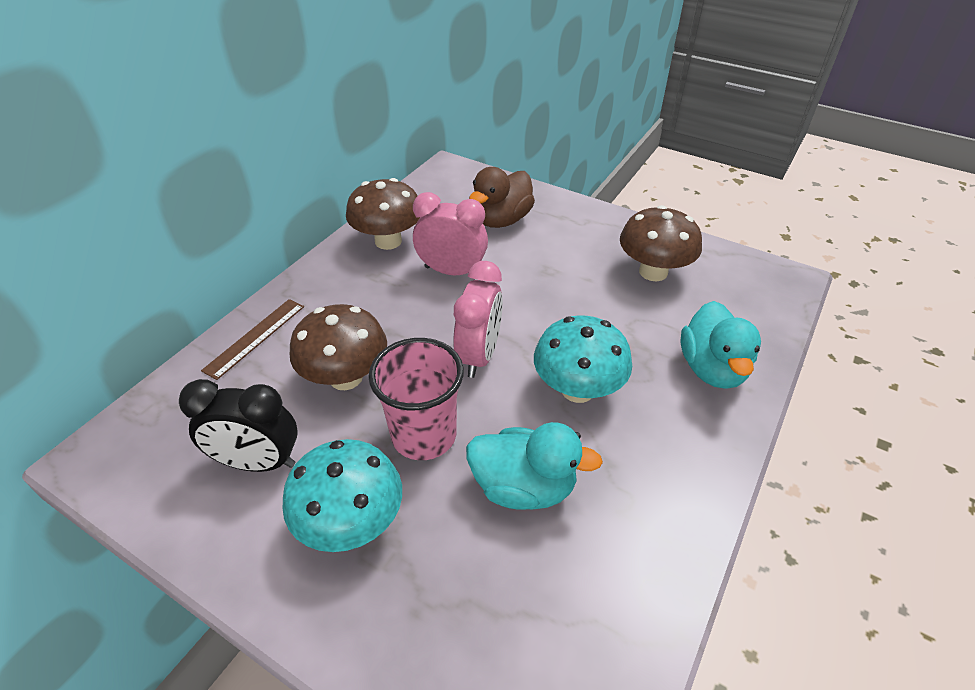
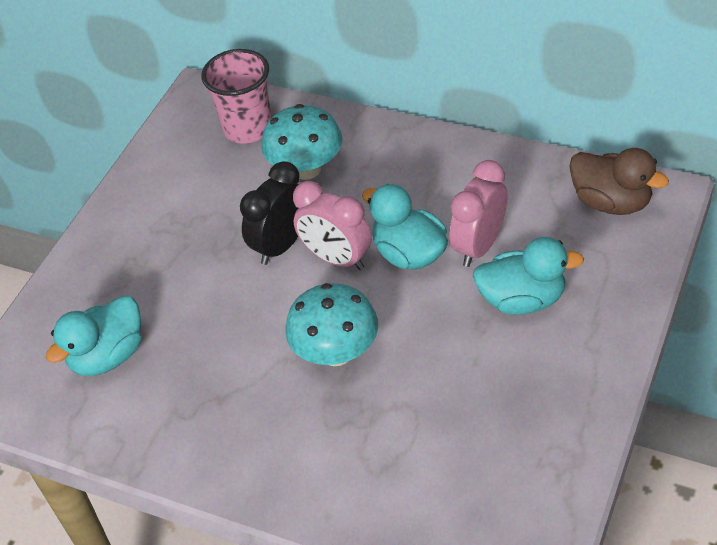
brown mushroom: [290,304,387,390] [346,178,420,250] [620,205,702,281] = 3 -> none = 0
brown ruler: [201,299,304,380] = 1 -> none = 0
turquoise duck: [466,422,603,510] [680,301,761,389] = 2 -> [46,296,141,376] [362,184,448,270] [473,237,584,315] = 3

